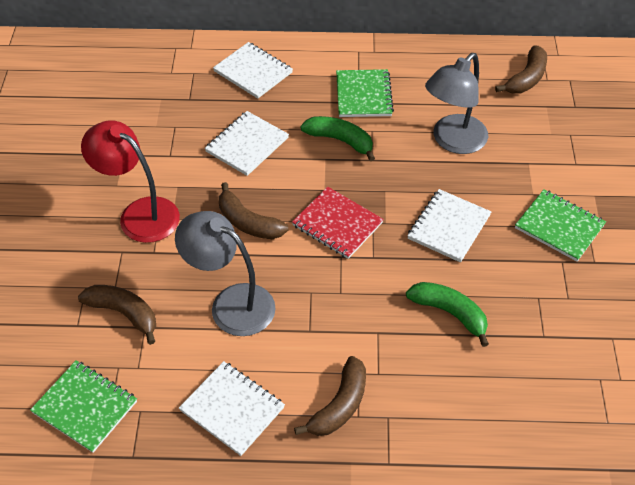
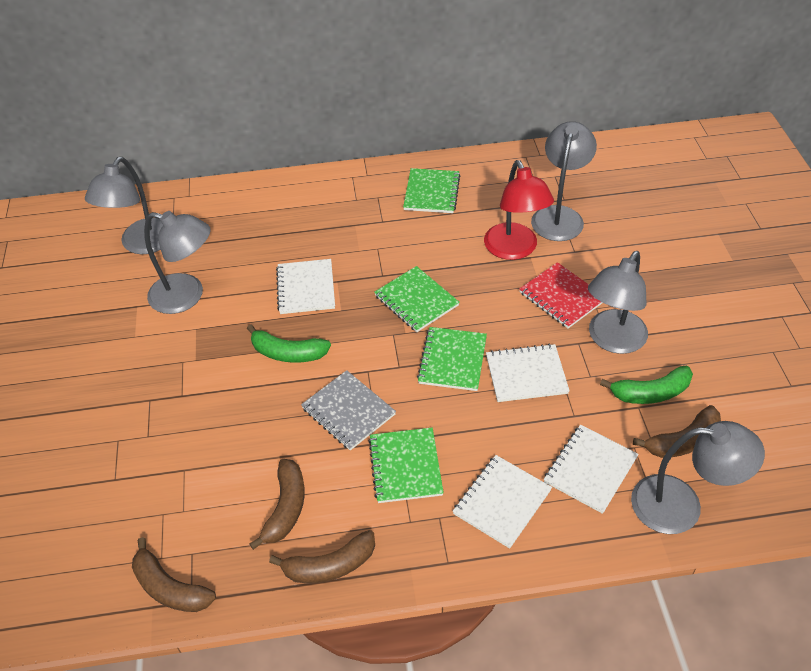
green notebook: [30,360,137,453] [336,69,394,117] [515,189,606,261] = 3 -> [368,428,444,503] [374,266,459,332] [403,168,460,213] [417,327,487,391] = 4
grey lamp: [175,211,276,336] [425,53,488,154] = 2 -> [85,157,163,254] [144,211,211,314] [531,121,597,241] [588,251,648,354] [631,421,765,534] = 5
grey notebook: none = 0 -> [301,370,396,451] = 1

